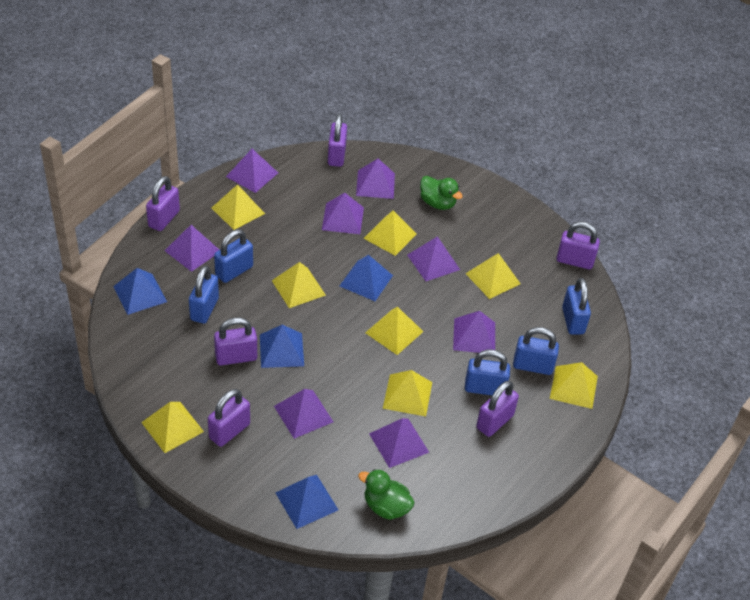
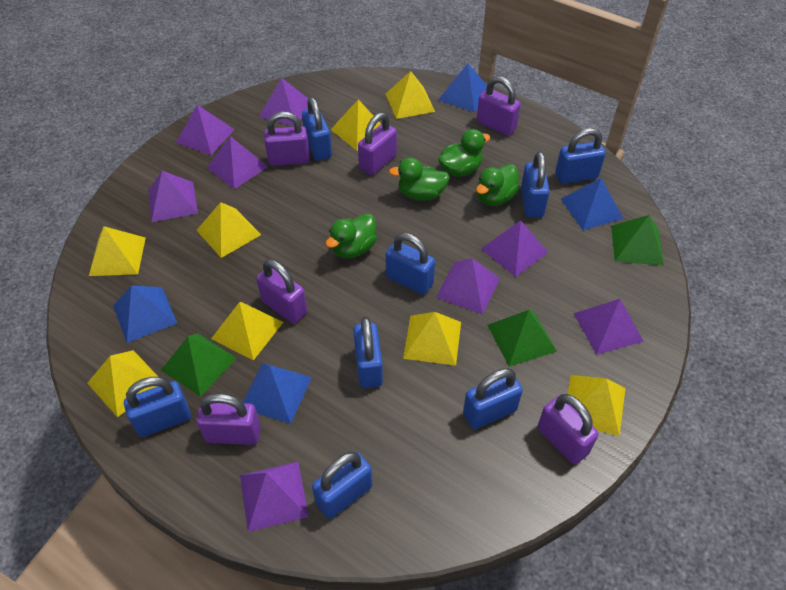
blue padlock: [189,265,219,324] [214,230,253,283] [465,350,510,395] [513,327,559,375] [562,278,591,335] = 5 -> [124,377,191,437] [302,97,332,161] [312,452,372,519] [353,317,383,388] [386,233,435,295] [463,368,523,429] [521,152,550,217] [555,128,606,184] = 8
green duck: [358,469,415,520] [420,176,463,210] = 2 -> [326,213,377,258] [389,158,450,201] [438,129,490,177] [476,164,520,206] = 4
green pyramid: none = 0 -> [161,333,236,397] [488,310,557,367] [611,215,664,265] = 3

